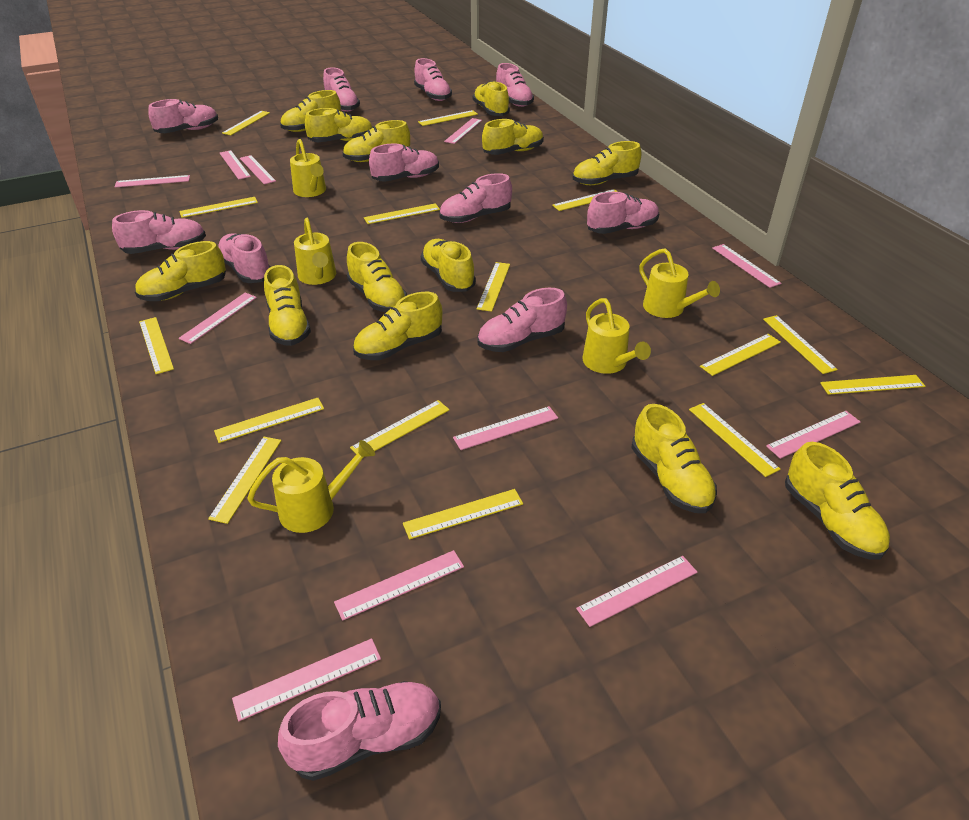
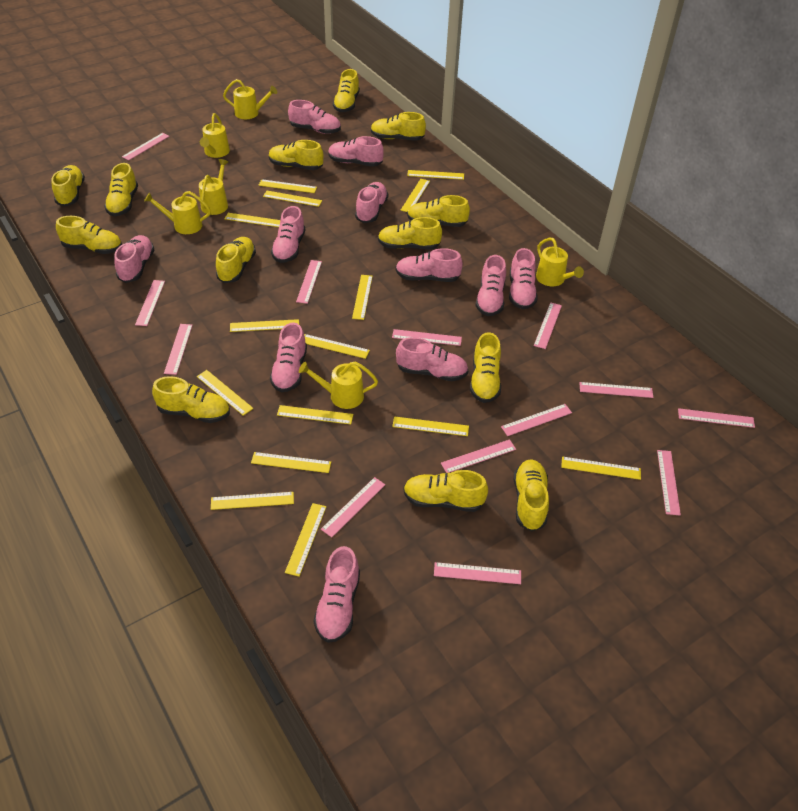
pink ruler: [114,175,190,187] [179,293,257,344] [220,150,251,180] [232,638,381,721] [240,155,276,184] [334,550,464,621] [444,118,482,144] [453,406,558,450] [576,556,697,627] [712,244,781,288] [766,411,860,459] = 11 -> [122,133,169,160] [135,280,165,326] [164,324,192,375] [296,260,322,304] [321,477,385,537] [392,329,462,346] [434,562,521,584] [441,439,516,473] [501,404,572,436] [534,302,562,349] [579,382,653,398] [657,450,681,515] [678,408,755,428] = 13
yellow watering can: [247,440,375,533] [290,139,326,197] [294,218,336,285] [582,298,651,374] [639,248,720,318] = 5 -> [144,191,211,234] [199,159,228,215] [200,113,230,158] [223,79,277,119] [299,362,378,409] [536,237,584,286] = 6

